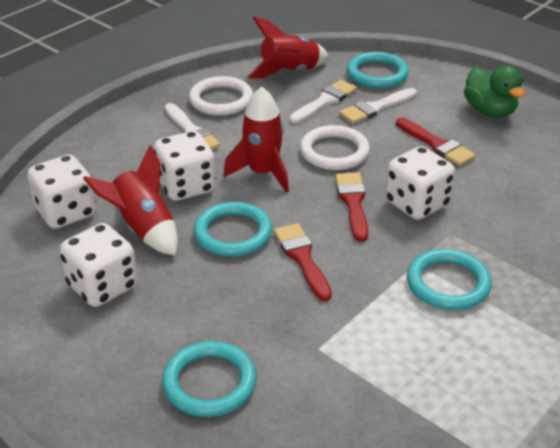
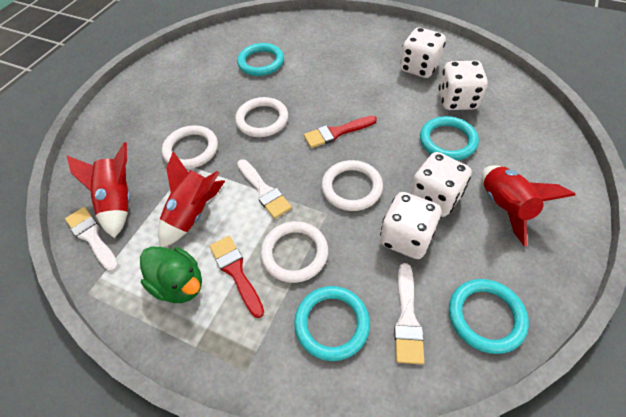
red brush: [274,223,332,301] [335,172,368,242] [396,117,476,166] = 3 -> [209,236,264,318] [304,116,377,148] = 2
white ring: [189,76,253,116] [300,125,370,170] = 2 -> [162,125,218,169] [235,97,288,137] [261,221,328,283] [322,160,383,211] = 4

